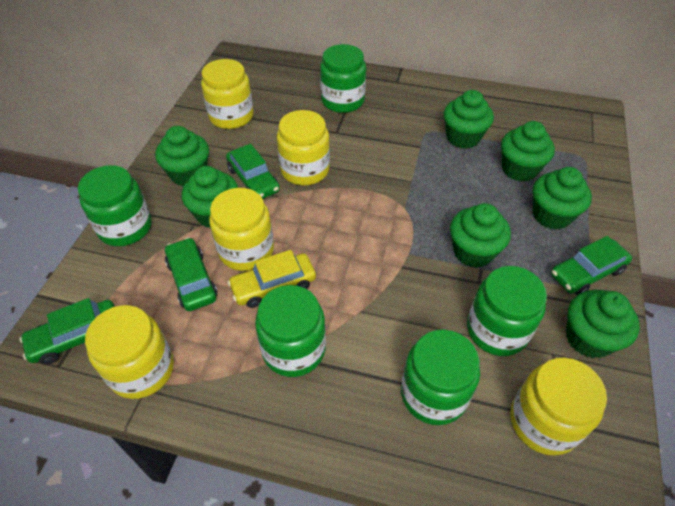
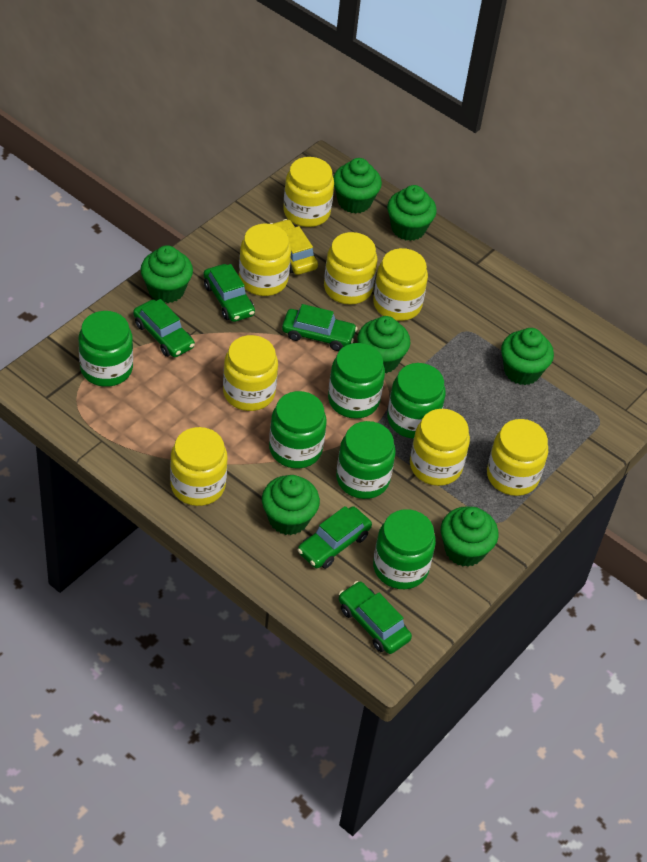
green car: [19,298,115,365] [165,237,218,311] [226,144,280,199] [551,236,632,295] = 4 -> [133,299,195,357] [204,264,255,322] [282,304,357,351] [298,506,372,569] [339,581,412,654] = 5
green jar: [78,165,152,246] [255,285,326,377] [320,44,366,113] [401,330,480,425] [467,266,547,356] = 5 -> [79,311,133,387] [269,391,327,468] [328,343,385,419] [336,421,396,499] [373,509,436,589] [387,363,446,439] = 6
yellow jar: [85,305,174,399] [201,59,254,129] [209,188,274,271] [277,110,330,185] [510,358,607,456] = 5 -> [170,427,228,506] [223,335,278,411] [239,224,291,296] [283,157,334,227] [324,232,377,305] [373,248,428,321] [410,409,470,486] [487,419,548,496] = 8

